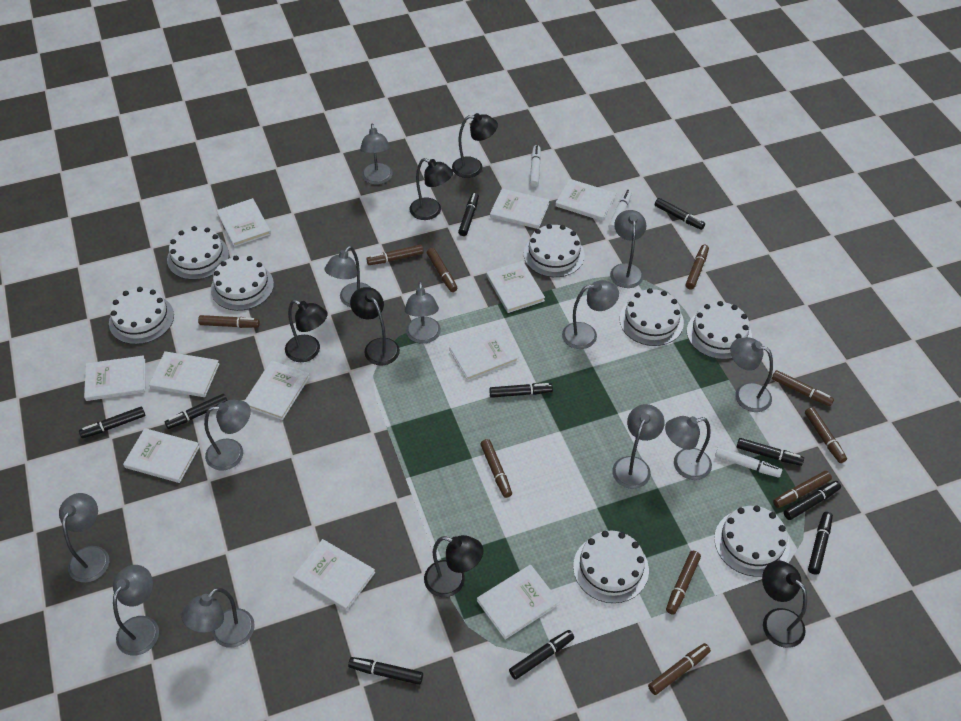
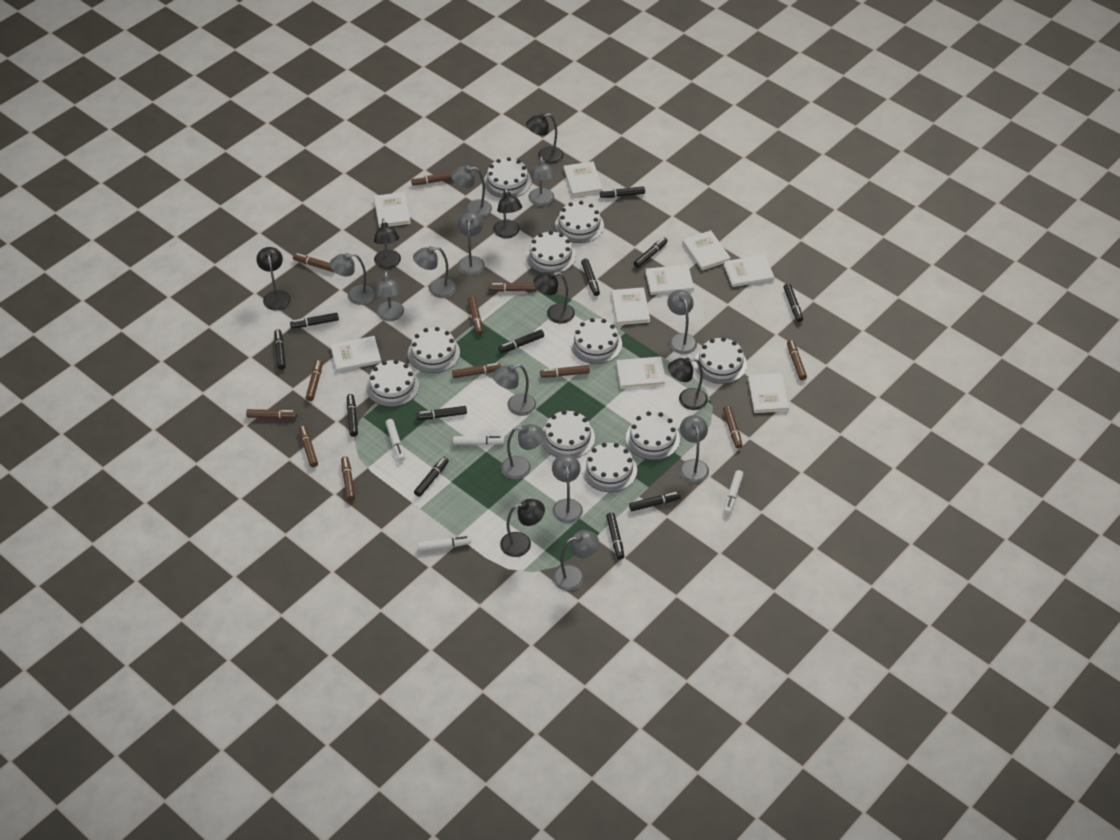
black lamp: [285,300,327,362] [350,287,400,365] [409,158,453,220] [424,535,483,597] [452,113,498,178] [762,561,807,648] = 6 -> [256,247,291,310] [374,219,401,269] [493,188,522,238] [500,499,545,557] [526,113,564,164] [533,271,575,324] [668,358,708,410] = 7
black marker: [79,407,145,438] [165,394,228,429] [348,657,423,685] [458,193,479,236] [489,383,553,398] [509,630,574,680] [655,198,705,230] [737,438,804,466] [784,481,841,520] [808,512,833,575] = 10 -> [274,329,286,370] [290,313,339,328] [347,394,358,437] [414,457,449,497] [416,406,467,420] [498,330,544,353] [581,259,600,296] [600,186,645,198] [606,513,624,559] [629,492,681,511] [634,237,668,268] [783,283,803,322] = 12
brown marker: [198,315,260,328] [366,244,424,265] [427,248,457,292] [480,439,512,498] [648,643,711,695] [666,551,701,615] [685,244,709,290] [772,370,834,406] [773,471,832,508] [805,407,847,463] = 10 -> [246,409,298,419] [293,253,334,272] [299,425,318,467] [306,360,323,401] [341,456,355,501] [411,172,452,185] [452,363,501,378] [468,296,483,335] [489,283,537,292] [540,365,590,378] [723,406,743,449] [787,340,807,380] = 12
white book: [84,355,145,401] [123,428,200,483] [149,351,220,397] [217,198,271,247] [244,360,310,420] [293,539,375,611] [449,328,519,381] [477,565,560,640] [486,261,545,313] [490,189,550,229] [555,179,616,221] = 11 -> [330,336,381,372] [374,192,411,228] [564,161,603,196] [611,287,650,325] [616,356,666,389] [646,264,694,295] [682,230,731,270] [723,255,774,287] [748,373,789,413] = 9
white cake: [109,287,174,344] [167,226,229,280] [211,256,274,311] [524,224,585,277] [573,531,649,603] [620,288,684,346] [687,301,752,360] [714,505,790,577] = 8 -> [366,360,419,407] [408,327,460,373] [484,157,532,198] [526,231,576,273] [541,410,595,458] [555,201,604,243] [570,318,622,364] [582,443,637,492] [626,411,680,460] [694,337,747,384] = 10
white marker: [530,145,541,187] [608,189,632,231] [715,446,782,478] = 3 -> [386,419,405,461] [417,536,471,551] [453,436,504,445] [724,470,744,514] = 4

